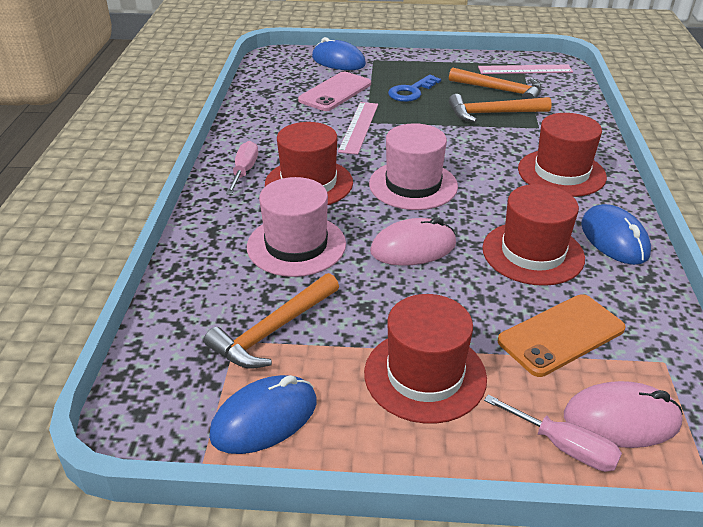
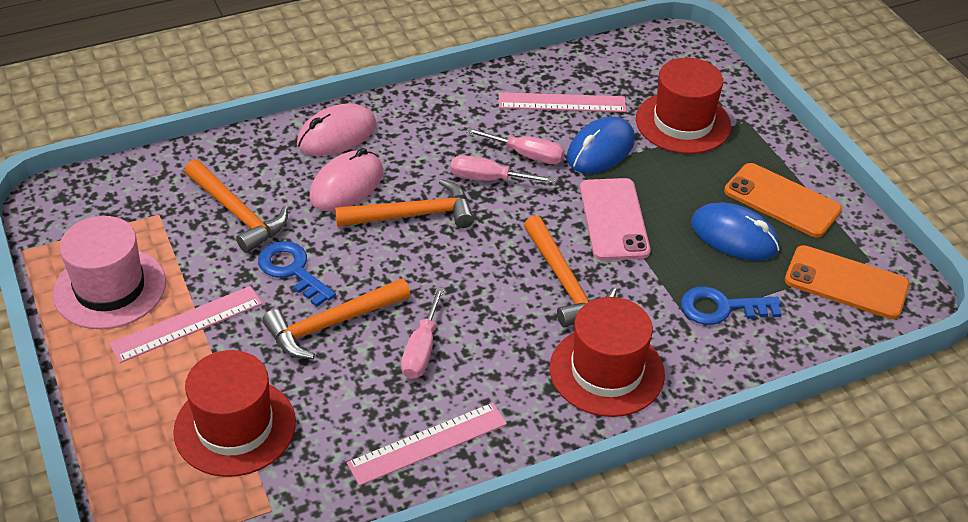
blue key: [388,75,441,102] = 1 -> [258,241,336,307] [681,286,782,325] = 2
blue mouse: [209,375,317,454] [312,37,366,70] [581,204,651,265] = 3 -> [567,116,635,173] [691,202,780,261] = 2
orange hammer: [204,273,339,369] [449,67,542,99] [449,94,552,122] = 3 -> [184,159,288,253] [262,278,410,359] [335,179,474,228] [524,215,617,328] = 4
orange phone: [498,294,626,377] = 1 -> [724,163,842,238] [785,245,910,319] = 2
pink hat: [247,177,346,277] [369,123,458,210] = 2 -> [53,216,166,329] = 1
pink ruler: [338,102,378,155] [478,64,573,74] = 2 -> [109,286,262,363] [347,403,507,486] [499,92,626,112] = 3
pink screwdriver: [226,141,258,195] [484,394,622,472] = 2 -> [401,287,444,379] [450,155,555,183] [466,128,564,164] = 3
red hat: [265,122,353,205] [364,294,487,424] [482,184,585,286] [518,113,607,197] = 4 -> [173,350,296,477] [550,297,665,417] [636,58,731,154] = 3

